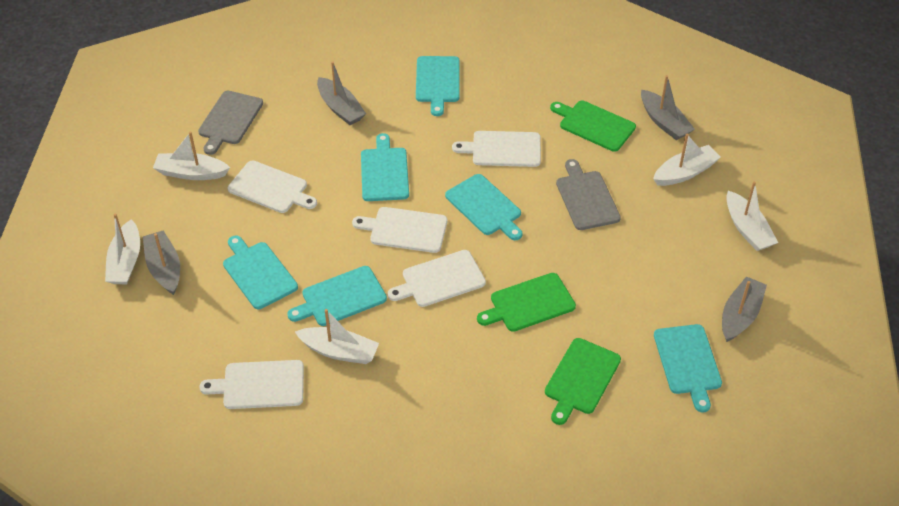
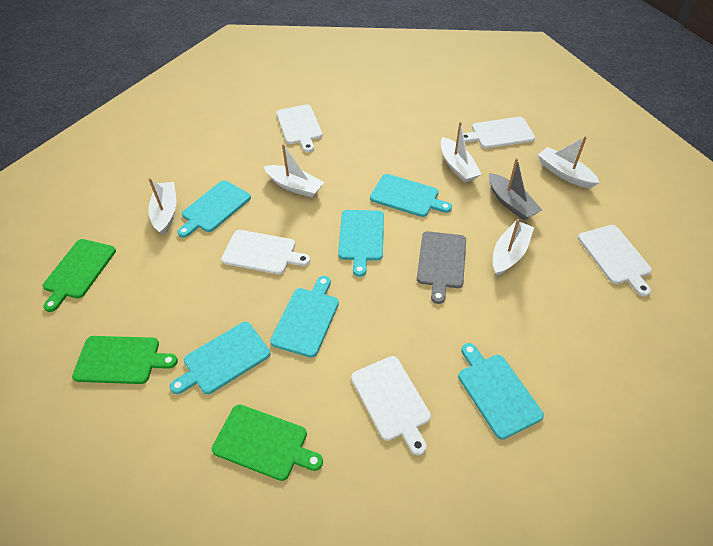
grey boat: [143,230,180,295] [317,62,366,125] [641,75,695,140] [722,276,767,342] = 4 -> [489,158,542,221] = 1
grey cutting board: [198,91,263,155] [556,159,621,230] = 2 -> [417,231,466,304] = 1

